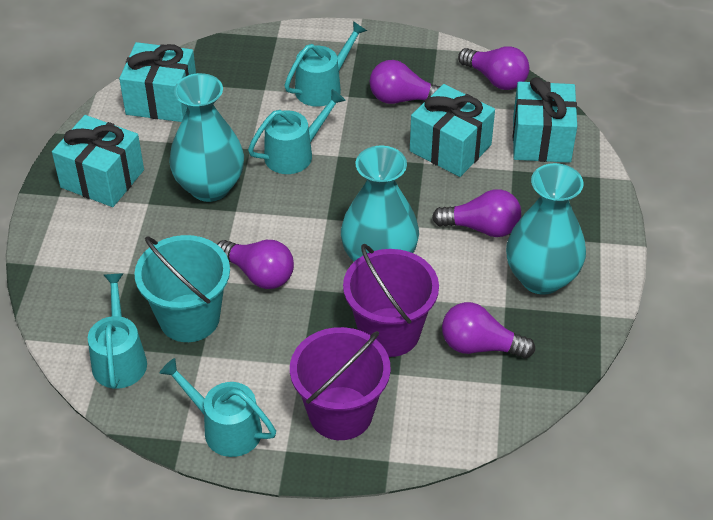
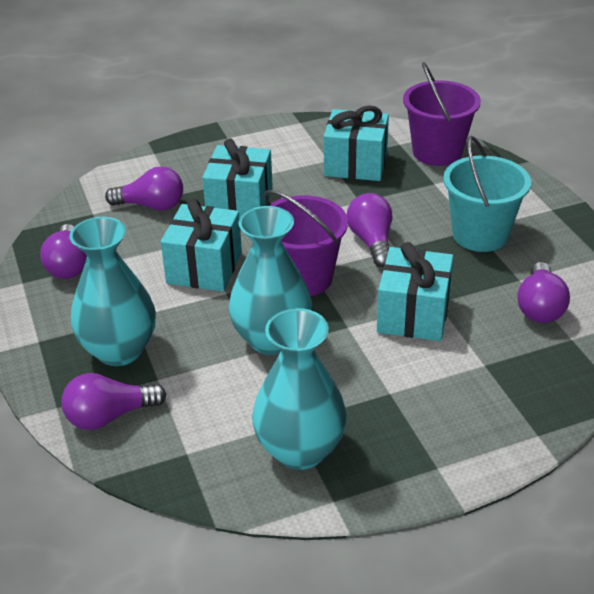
turquoise watering can: [88,273,147,389] [160,358,276,457] [248,89,346,174] [284,21,367,107] = 4 -> none = 0

